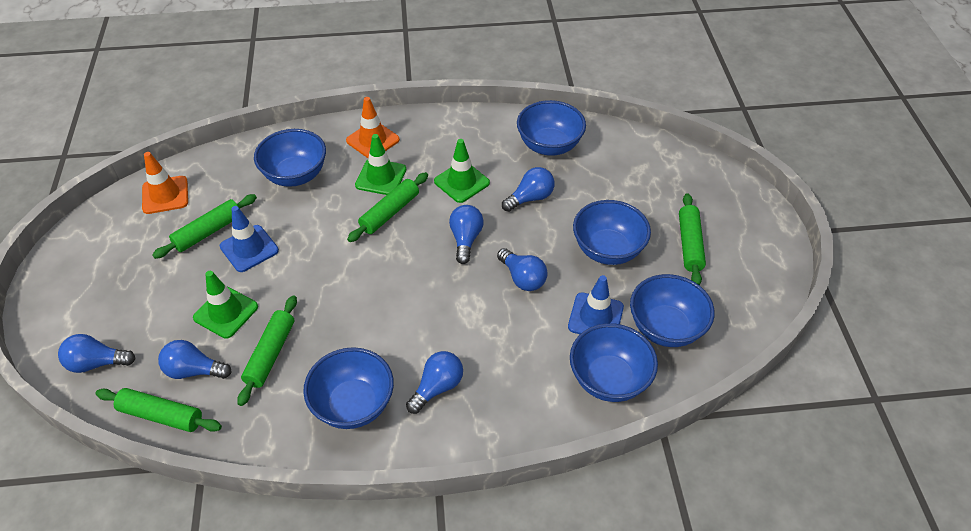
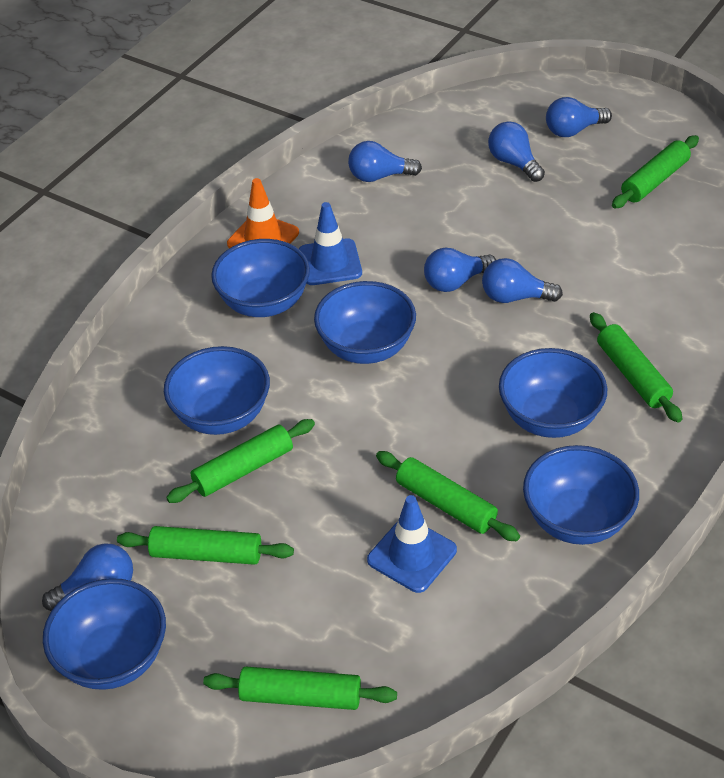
green rolling pin: [96,388,222,432] [152,194,257,259] [237,295,297,406] [347,172,428,242] [679,193,706,285] = 5 -> [117,526,294,565] [166,419,315,503] [203,667,397,710] [376,451,520,541] [590,312,683,423] [612,135,699,208] = 6
green traffic cone: [193,271,258,338] [355,134,406,195] [434,139,490,203] = 3 -> none = 0
orange traffic cone: [142,152,188,214] [346,97,400,158] = 2 -> [227,178,299,248] = 1

